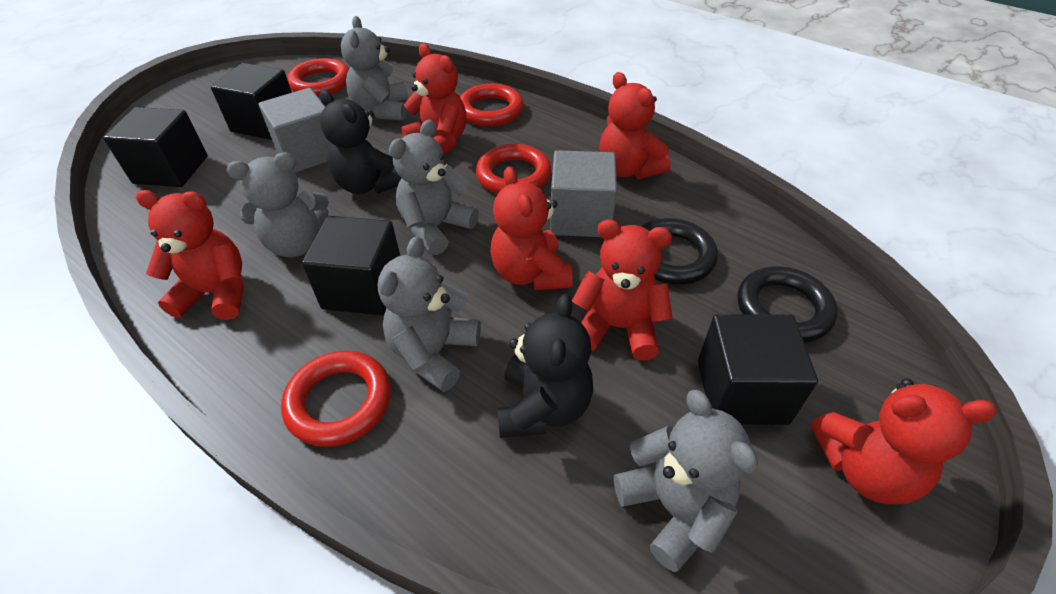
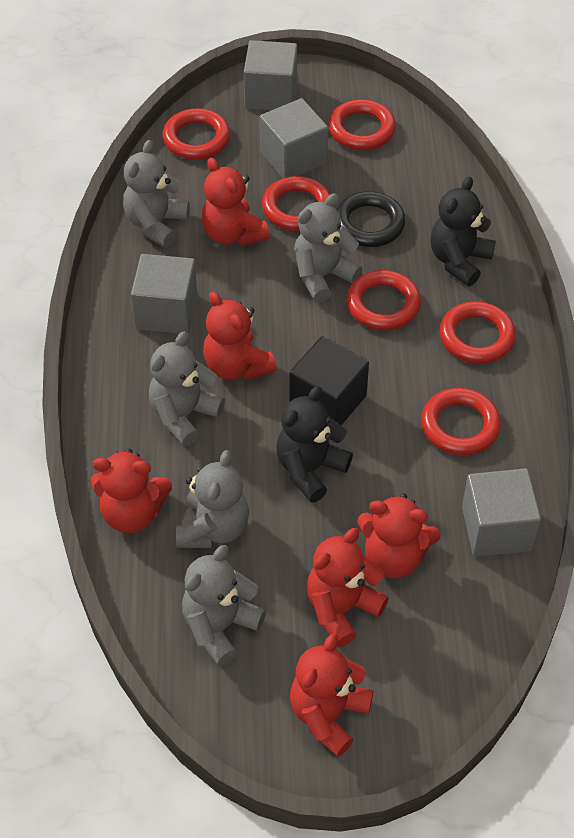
black cube: [103,107,208,187] [211,63,292,140] [302,216,400,315] [698,314,818,425] = 4 -> [289,336,369,425] = 1
black ring: [641,218,718,285] [738,266,838,343] = 2 -> [336,191,406,247] = 1
grey cube: [258,88,332,173] [550,150,617,237] = 2 -> [131,254,197,334] [244,40,297,110] [260,98,328,178] [462,468,541,557] = 4
red ring: [281,351,391,447] [287,58,349,97] [460,84,524,126] [476,144,552,194] = 4 -> [163,108,230,160] [262,176,330,231] [328,99,396,150] [346,270,421,330] [421,388,501,456] [440,302,516,364] = 6

